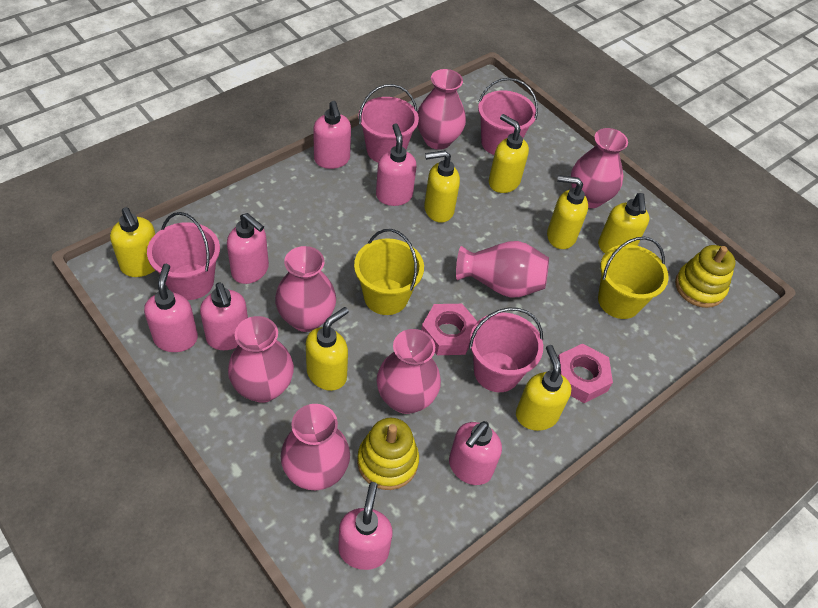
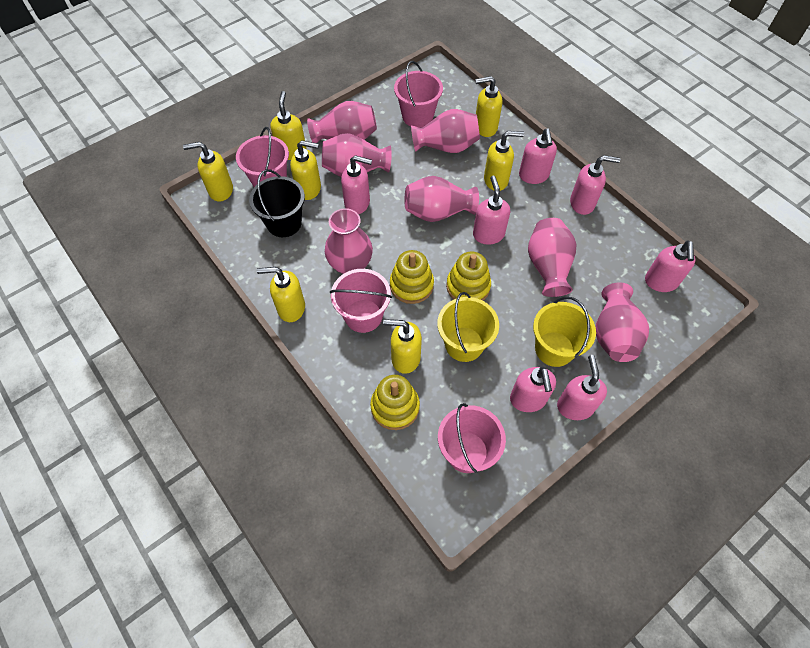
black bucket: none = 0 -> [249,169,305,237] = 1
pink nut: [421,304,477,355] [558,344,613,403] = 2 -> none = 0
yellow stacking toy: [357,418,419,490] [675,245,735,308] = 2 -> [370,375,420,430] [390,250,434,304] [446,251,491,301] = 3

